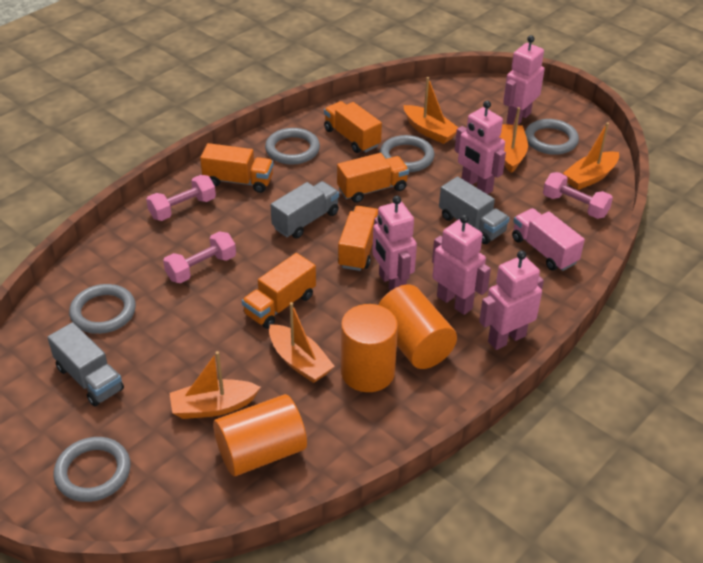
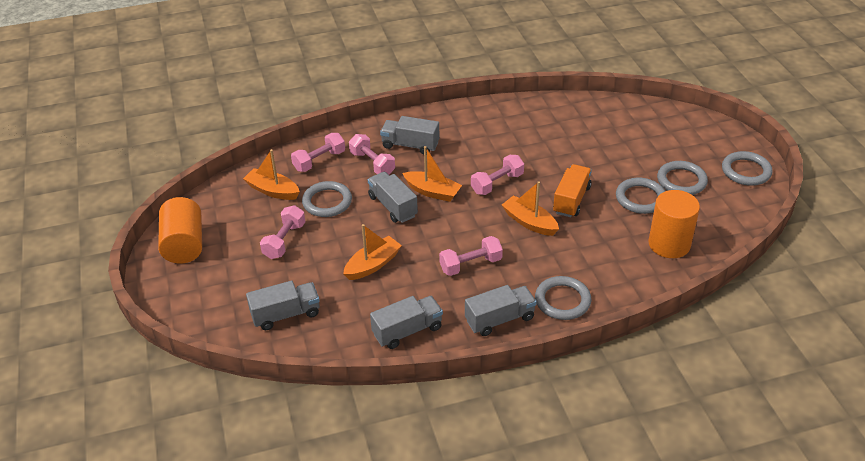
grey truck: [47,322,124,406] [271,181,339,238] [439,176,510,244] = 3 -> [246,281,320,330] [368,171,418,223] [370,296,443,349] [380,116,440,155] [465,285,537,336] = 5
orange boat: [169,351,261,419] [269,302,335,383] [404,77,458,144] [499,107,528,173] [563,122,619,190] = 5 -> [243,149,300,200] [343,224,402,280] [402,146,462,202] [502,181,559,236] = 4
orange cylinder: [213,394,307,476] [341,304,398,392] [378,284,457,369] = 3 -> [158,197,202,263] [648,190,700,258] = 2
orange truck: [200,143,273,193] [242,253,316,329] [324,101,382,153] [337,153,409,203] [338,206,378,271] = 5 -> [553,164,592,217] = 1
pink dumbbell: [146,175,216,221] [163,231,236,283] [543,172,613,219] = 3 -> [260,205,305,259] [291,133,345,172] [349,134,395,175] [439,236,503,276] [471,155,524,195] = 5
pink robot: [372,196,417,291] [432,214,491,315] [455,101,506,194] [479,251,544,350] [503,35,545,125] = 5 -> none = 0
pink truck: [512,208,585,271] = 1 -> none = 0

